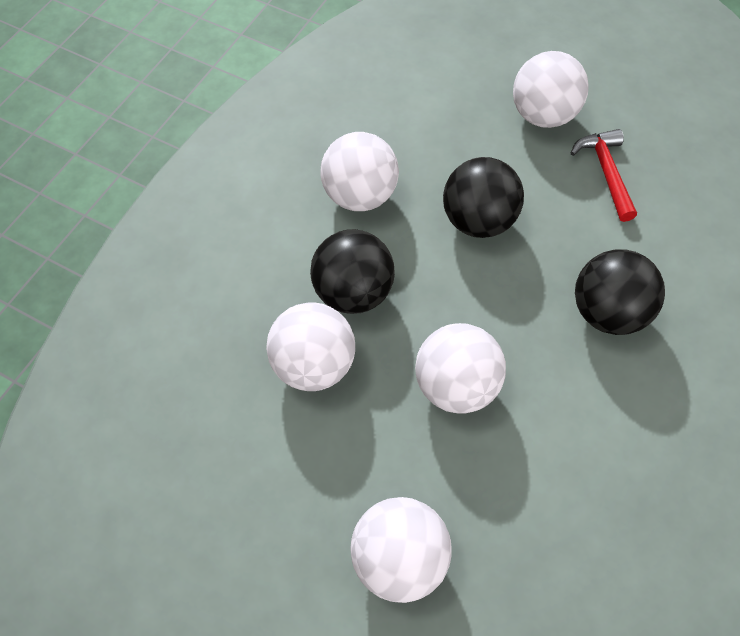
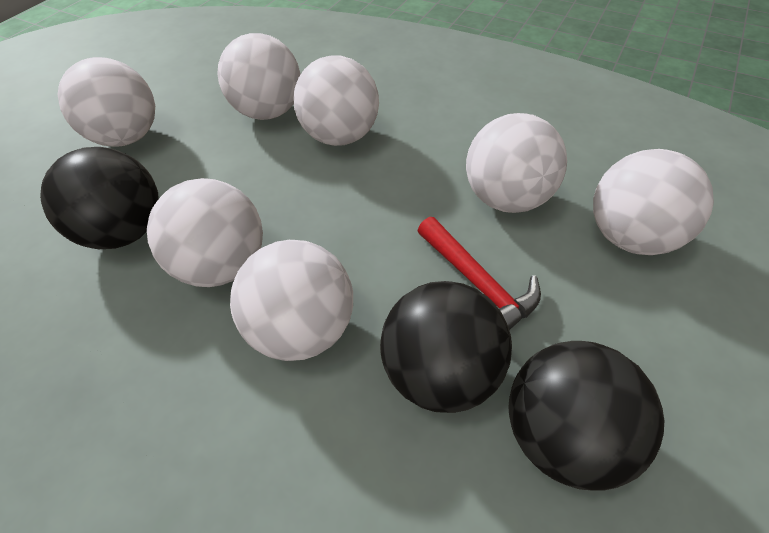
white ball: [266,303,355,391] [320,132,399,211] [351,497,452,603] [415,323,506,414] [513,51,589,128] = 5 -> [57,57,155,146] [147,178,263,287] [217,33,301,120] [230,240,353,361] [293,55,379,146] [466,113,567,213] [593,149,714,255] = 7

